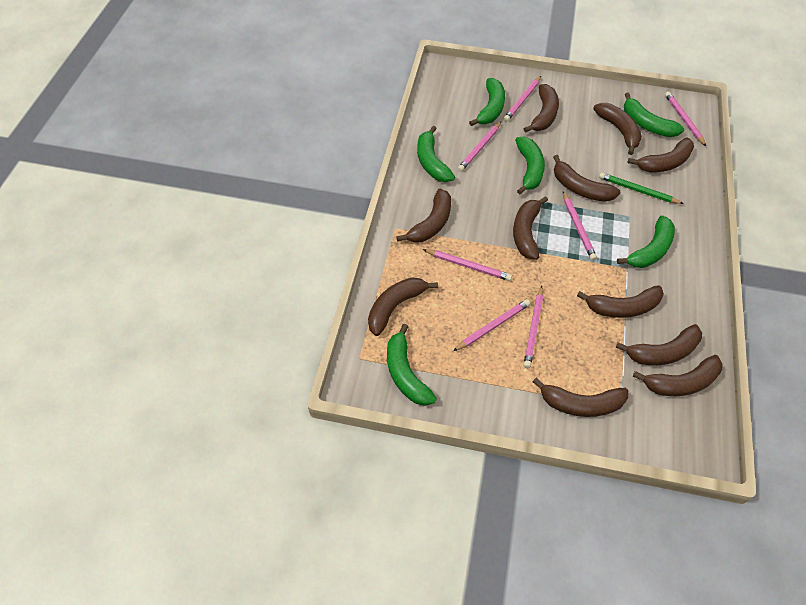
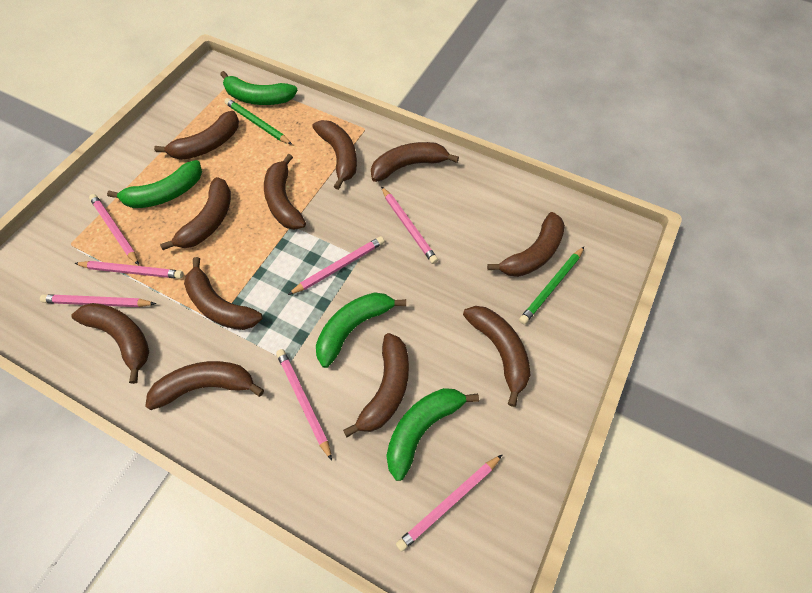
green banana: [387,324,437,406] [417,126,455,182] [469,78,505,126] [515,136,545,194] [617,215,675,268] [624,92,684,137] = 6 -> [107,160,202,208] [220,71,298,105] [316,292,406,368] [386,388,479,481] = 4
green pencil: [599,172,684,204] = 1 -> [225,98,292,145] [519,247,584,324] = 2

